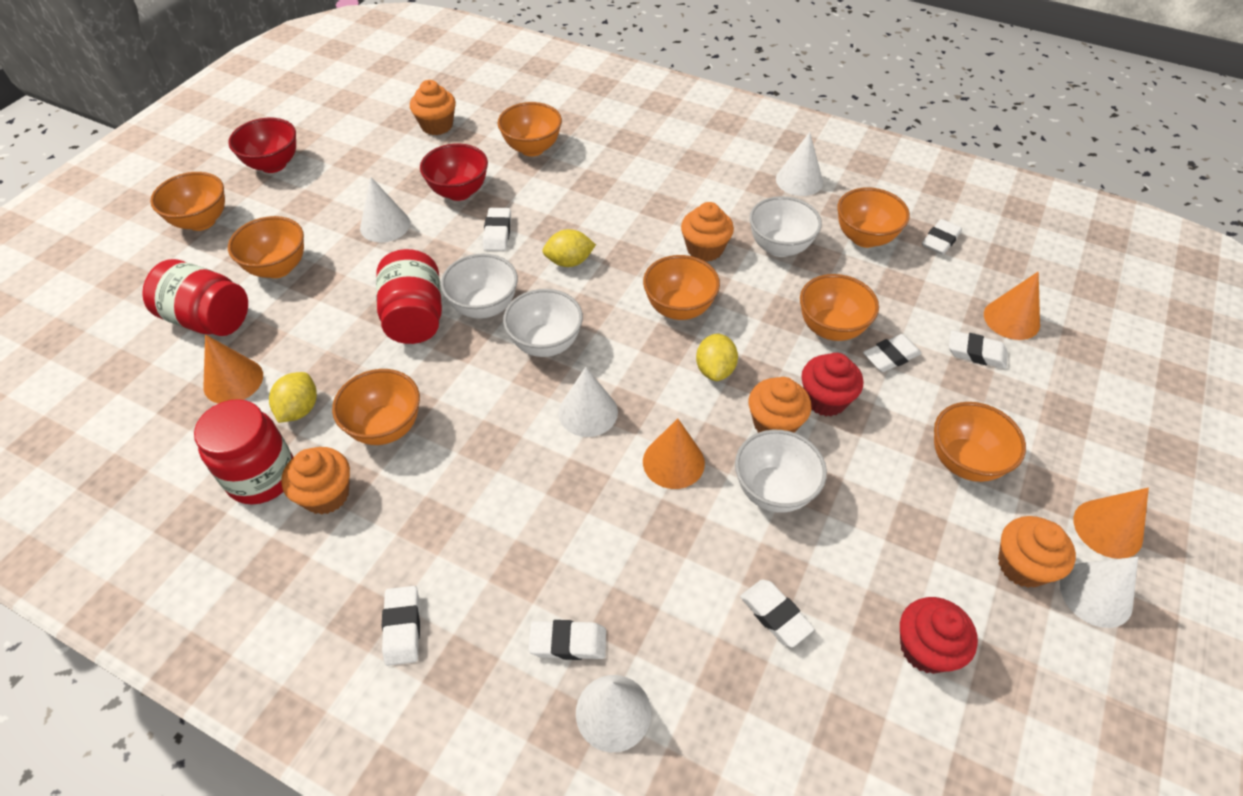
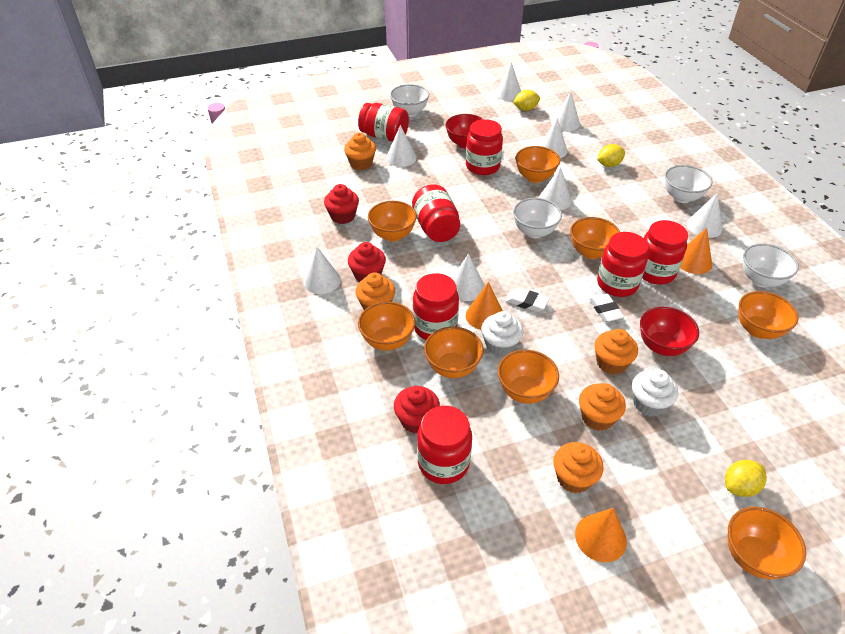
orange cone: [203,335,263,404] [643,418,705,489] [984,272,1040,340] [1074,488,1149,559] = 4 -> [466,282,503,330] [575,508,627,562] [680,228,712,274] = 3
red cupcake: [801,353,863,416] [900,597,978,674] = 2 -> [324,184,359,224] [348,242,386,282] [394,386,440,434] = 3
red jar: [142,259,248,336] [194,399,293,504] [376,249,442,344] = 3 -> [358,103,409,142] [412,184,460,242] [413,273,459,340] [417,406,472,484] [466,119,503,175] [597,232,648,297] [642,220,688,284] = 7
white cone: [360,177,410,243] [558,367,618,437] [576,675,651,752] [776,132,823,196] [1060,557,1138,628] = 5 -> [303,247,341,294] [386,125,417,167] [452,254,485,301] [495,62,521,101] [539,118,567,158] [539,167,572,210] [551,92,580,131] [687,193,722,238] = 8
white cupcake: none = 0 -> [481,311,523,356] [632,369,678,416] = 2
white eraser: [382,586,420,666] [483,208,511,251] [528,620,606,660] [740,579,814,647] [863,334,922,372] [922,219,962,255] [949,330,1008,369] = 7 -> [506,288,550,312] [589,294,624,322] = 2

